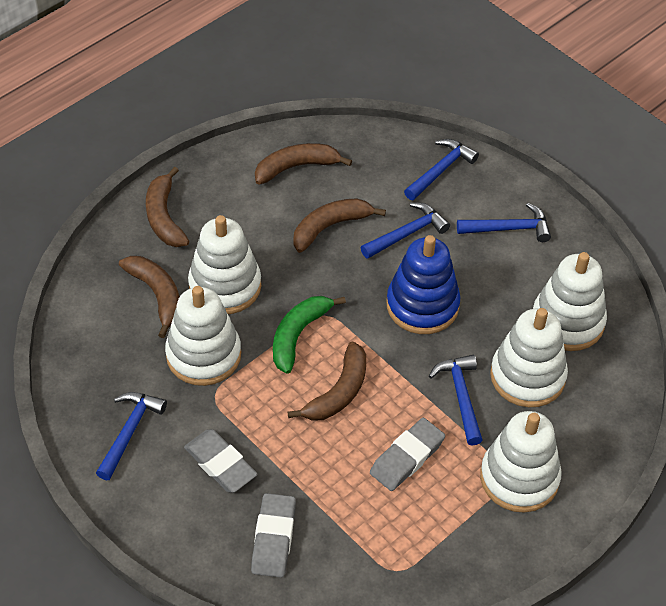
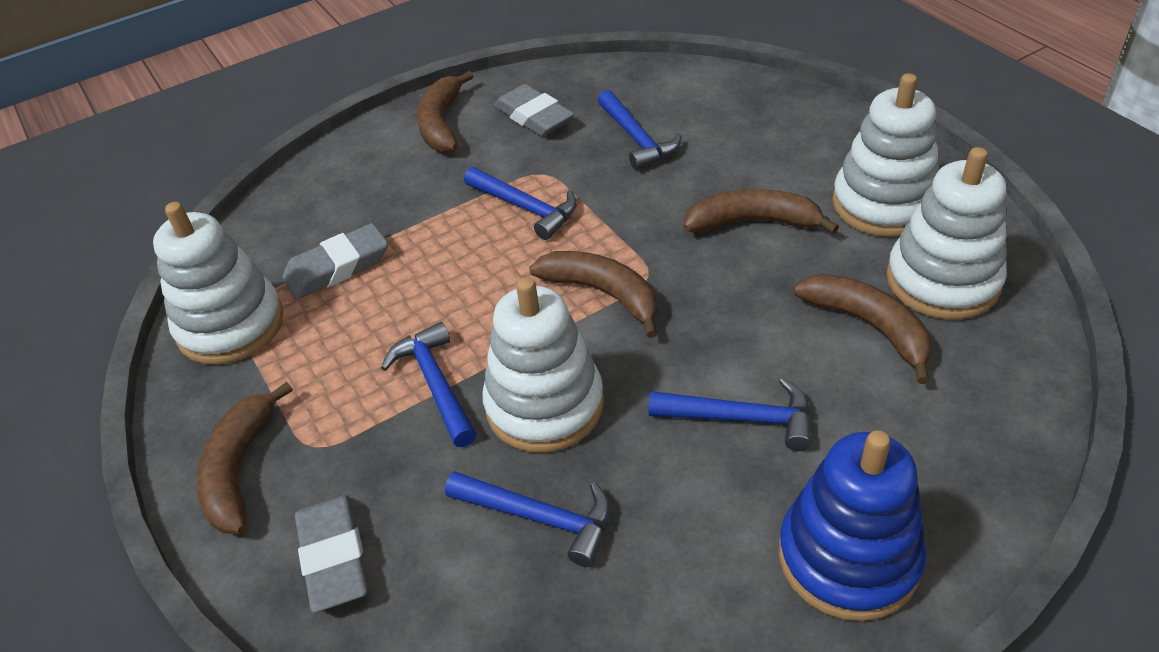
green banana: [273,296,346,374] = 1 -> none = 0
white stacking toy: [165,286,241,386] [188,215,261,314] [480,411,562,513] [490,308,568,407] [533,252,607,351] = 5 -> [153,202,283,365] [482,277,604,453] [832,73,939,237] [886,147,1007,320] = 4

